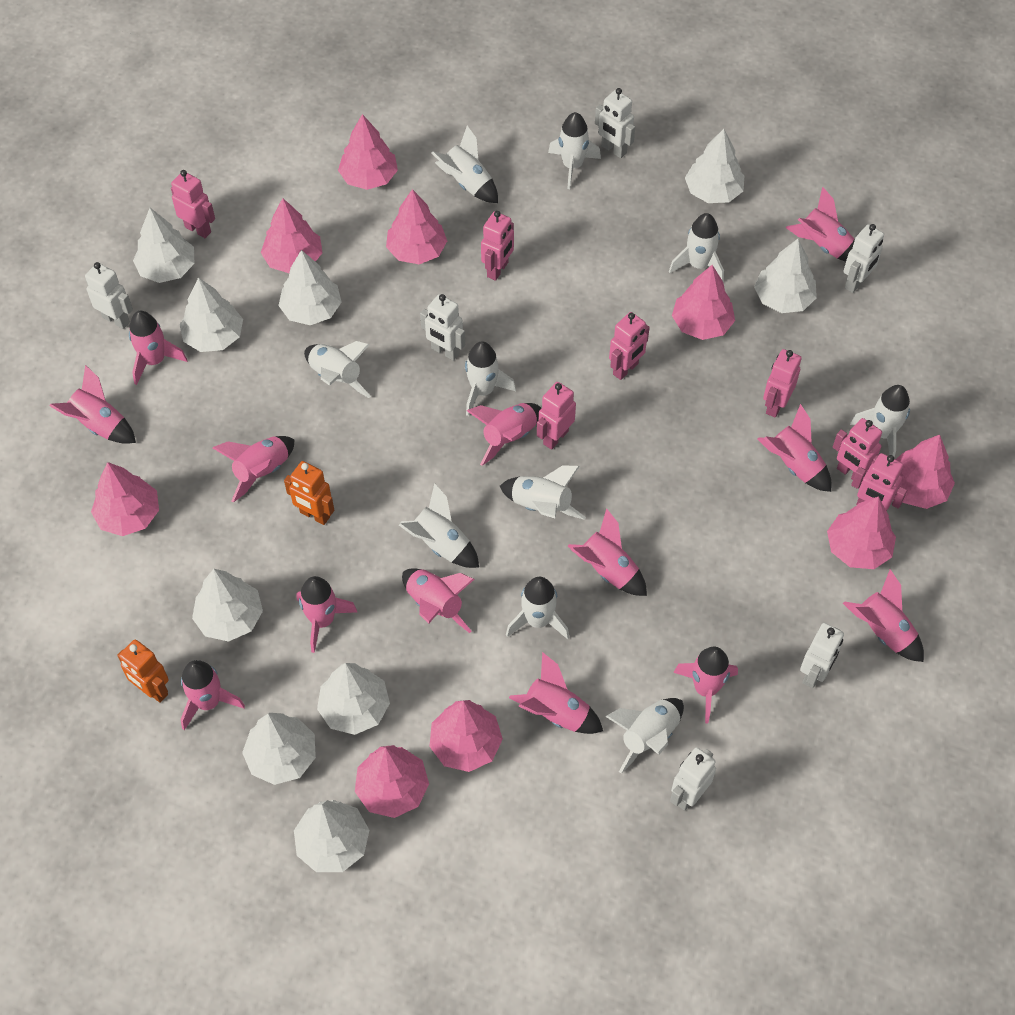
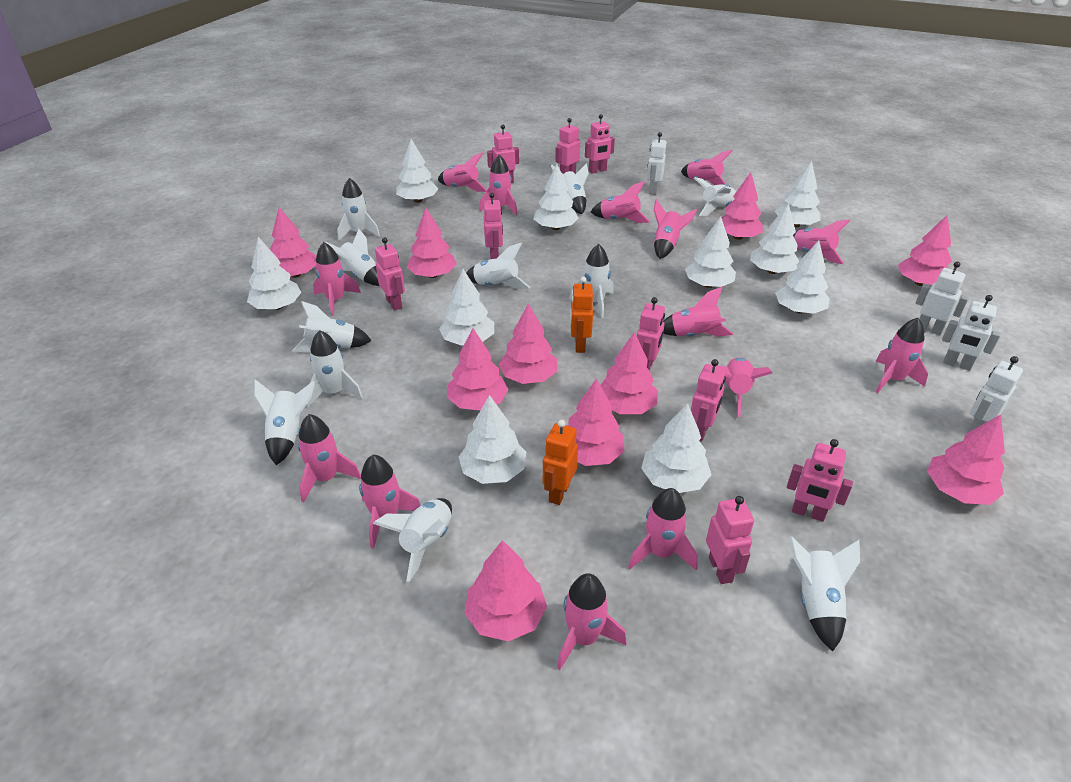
pink robot: [171,170,215,238] [481,211,514,281] [537,382,576,450] [609,312,650,380] [763,349,801,418] [833,418,882,480] [851,453,907,511] = 7 -> [375,238,405,311] [484,193,503,259] [487,125,519,183] [555,118,580,174] [585,114,615,174] [637,297,665,371] [691,359,726,441] [706,496,754,584] [787,439,853,522] = 9
pink rocket: [49,365,136,444] [129,311,187,385] [180,660,245,730] [213,436,294,502] [296,576,357,653] [402,568,475,633] [467,403,541,466] [509,652,603,734] [568,508,647,596] [673,647,738,723] [758,404,831,492] [786,187,855,262] [843,569,924,662] = 13 -> [298,414,361,502] [313,242,361,316] [359,455,421,549] [438,153,487,192] [479,155,517,215] [557,573,626,670] [591,181,650,223] [628,488,698,570] [654,199,697,259] [663,287,733,337] [681,150,732,185] [717,357,772,417] [793,219,850,264] [876,318,928,393] = 14
pink tree: [91,462,159,536] [261,198,322,273] [338,114,398,190] [355,745,429,818] [386,189,447,264] [429,700,503,772] [672,265,735,340] [827,496,896,569] [895,435,955,509] = 9 -> [270,207,317,278] [407,208,457,278] [447,328,508,410] [464,540,547,641] [499,304,557,384] [567,378,624,466] [601,332,658,414] [722,172,763,240] [898,215,952,286] [927,415,1005,505] = 10
white robot: [85,262,133,329] [420,294,465,361] [595,88,635,158] [670,747,716,811] [800,623,844,688] [844,224,884,293] = 6 -> [647,132,666,195] [915,262,969,335] [942,295,1000,371] [967,356,1023,433] = 4
white rocket: [304,341,371,398] [399,483,479,568] [432,126,498,203] [465,341,516,416] [500,465,586,520] [506,577,569,639] [548,112,601,189] [605,698,684,773] [669,213,724,282] [850,385,910,457] = 10 -> [254,379,315,465] [292,301,372,353] [307,330,363,407] [325,229,379,286] [337,178,380,241] [373,498,452,582] [466,243,530,289] [551,163,589,214] [569,244,614,318] [694,177,736,216] [789,536,860,651] = 11
white tree: [133,208,194,283] [179,277,243,352] [192,569,263,642] [242,713,316,785] [278,250,341,325] [294,800,369,872] [317,663,390,735] [685,129,744,203] [754,239,817,313] = 9 -> [247,237,302,310] [396,139,438,203] [439,269,494,346] [458,395,526,484] [534,164,579,230] [641,403,711,493] [685,217,736,288] [750,203,799,274] [775,161,821,227] [775,240,830,314] = 10

